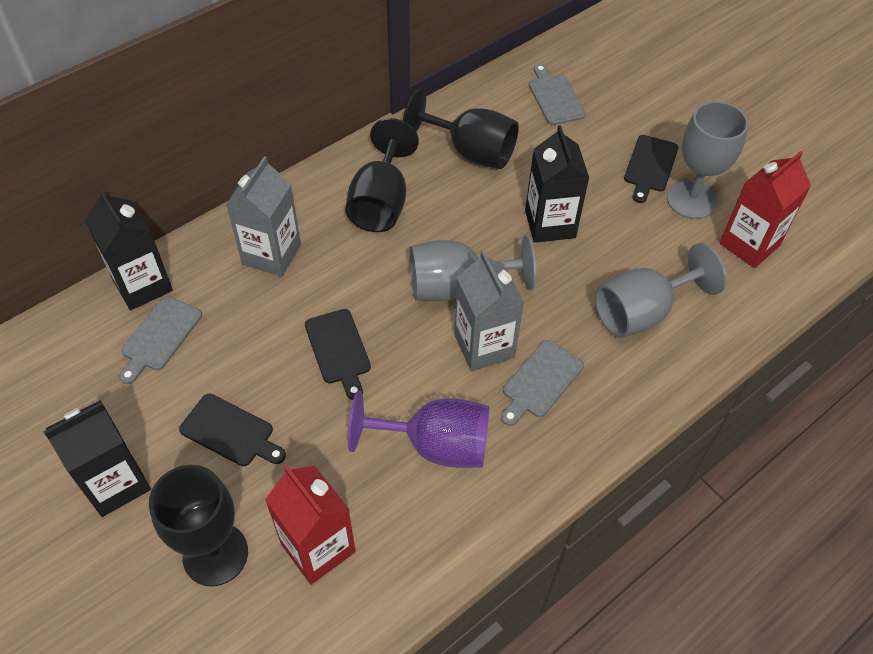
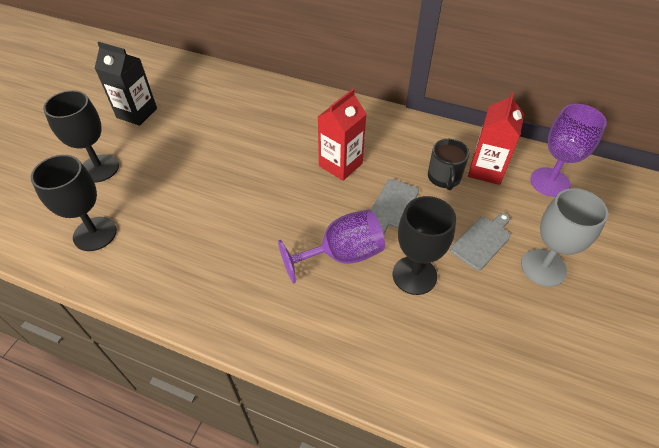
black carton: [43,400,151,517] [85,189,173,310] [525,125,589,243] = 3 -> [95,41,157,126] = 1
black cutting board: [179,394,286,466] [305,309,371,400] [624,135,679,203] = 3 -> none = 0
black mug: none = 0 -> [428,139,469,190] = 1
grey carton: [226,156,301,277] [454,250,524,371] = 2 -> none = 0
grey cutting board: [119,296,202,384] [501,340,584,426] [529,64,586,125] = 3 -> [371,179,419,235] [450,213,511,270] = 2
grey goblet: [410,236,536,301] [595,243,727,338] [667,101,749,219] = 3 -> [521,188,608,287] = 1
purple goblet: [348,391,489,468] = 1 -> [278,210,385,284] [530,104,607,197] = 2

